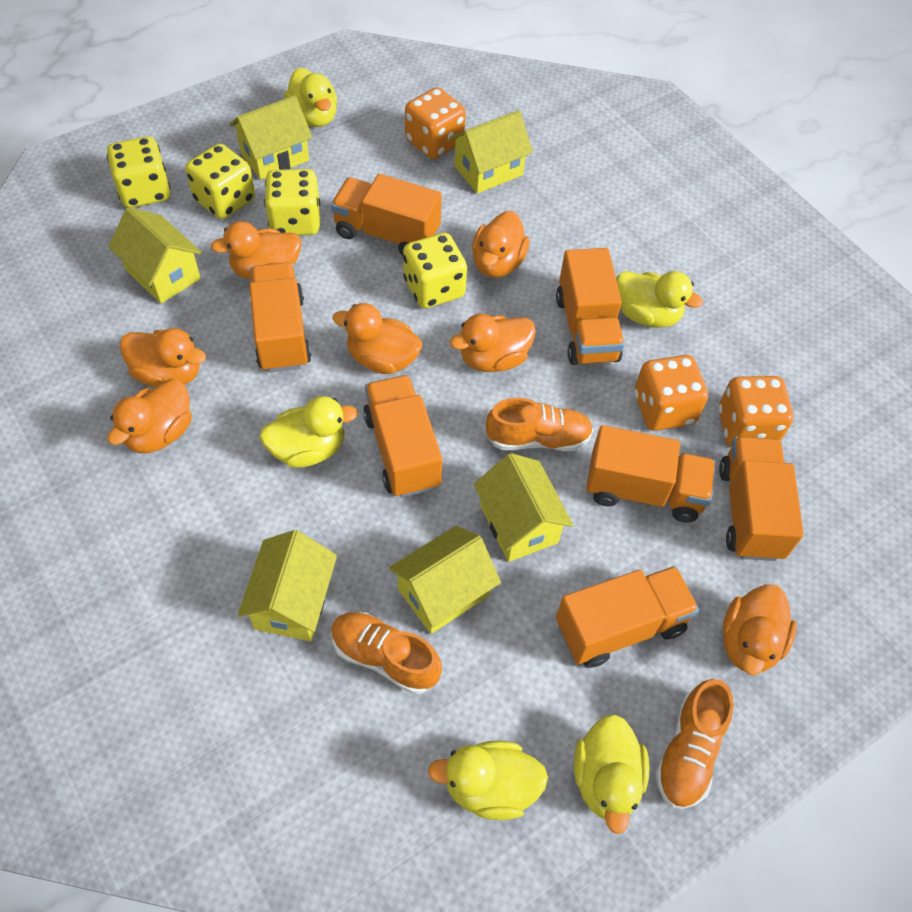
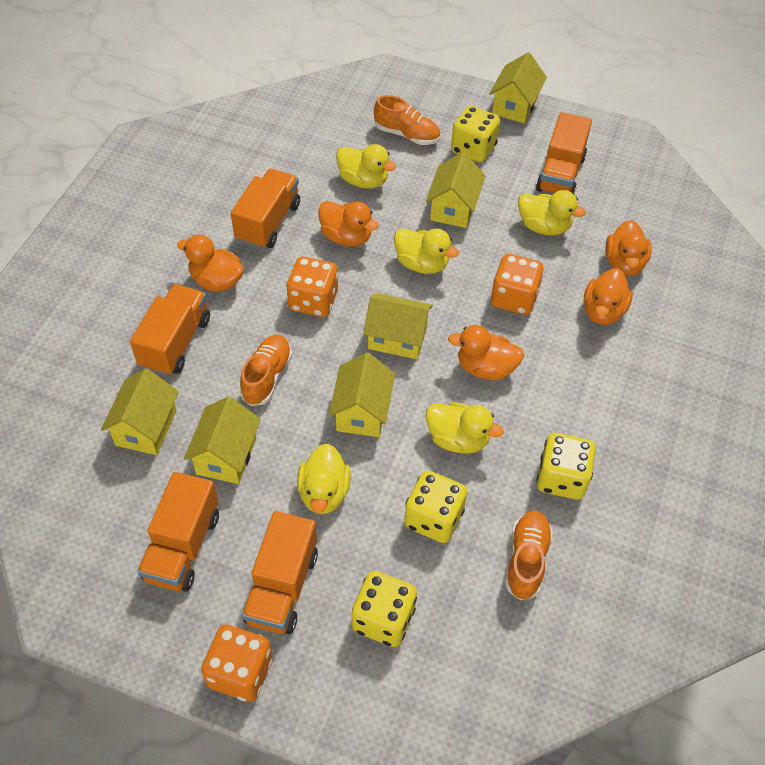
orange duck: [107,379,192,453] [120,328,206,387] [211,221,301,280] [333,303,422,374] [450,314,536,372] [472,211,529,278] [723,584,797,675] = 7 -> [177,235,244,291] [318,201,379,247] [448,325,524,380] [584,268,633,325] [605,220,652,276] = 5
orange truck: [249,262,311,373] [331,174,442,255] [363,375,442,498] [556,248,625,365] [556,566,699,668] [586,425,715,523] [719,437,804,561] = 7 -> [130,284,210,376] [137,472,219,592] [231,169,300,249] [242,511,318,634] [536,112,592,195] = 5

